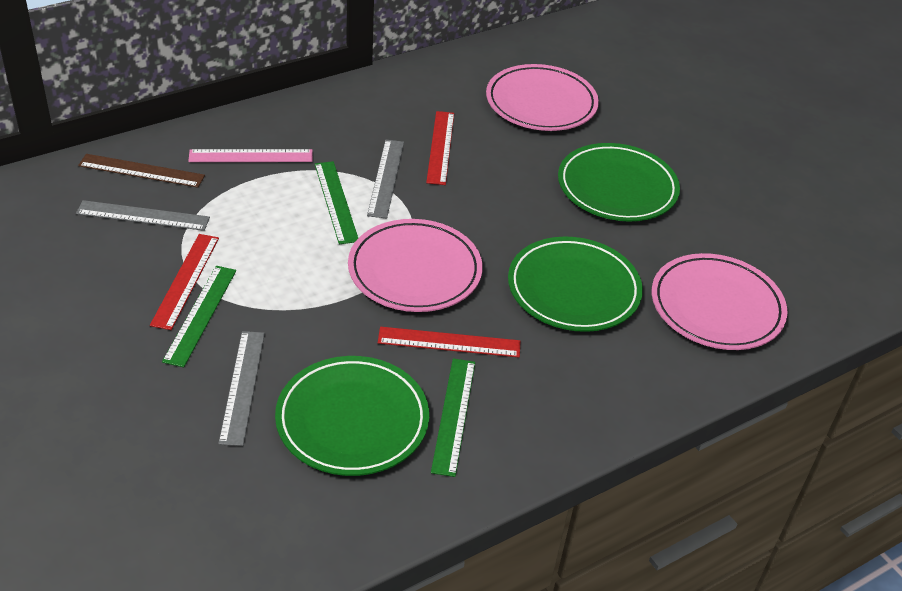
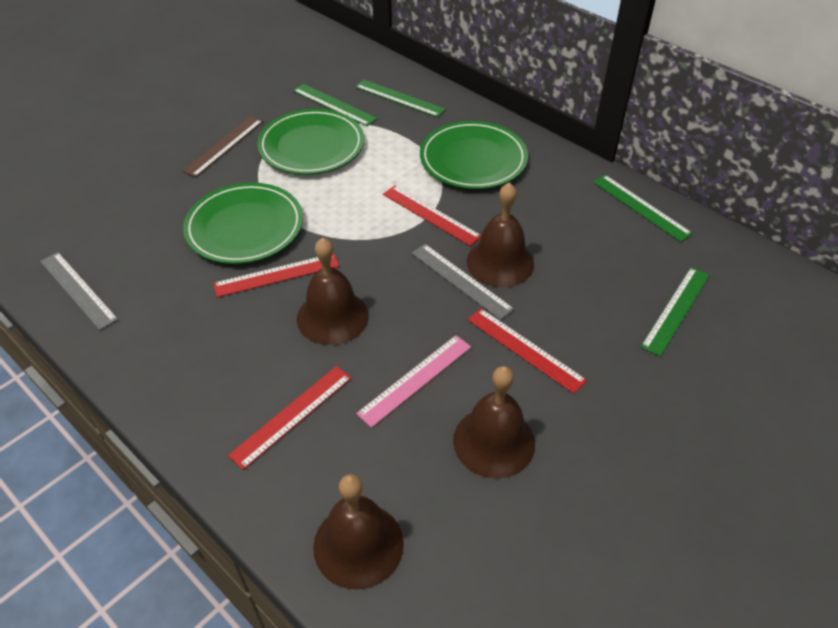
brown bell: none = 0 -> [297,238,369,345] [313,474,404,589] [453,366,535,478] [467,183,534,287] = 4
green ruler: [162,266,236,367] [315,161,358,244] [431,358,475,477] = 3 -> [293,84,377,126] [355,79,446,117] [593,175,693,242] [641,267,710,356] = 4
grey ruler: [76,200,210,231] [218,331,265,446] [367,140,404,219] = 3 -> [40,252,118,330] [411,244,514,320] = 2
pink plate: [348,219,483,312] [486,64,599,131] [652,253,788,350] = 3 -> none = 0
red ruler: [150,234,219,330] [378,327,520,357] [426,111,454,185] = 3 -> [213,253,339,297] [228,366,352,470] [383,185,481,246] [468,308,587,394] = 4

